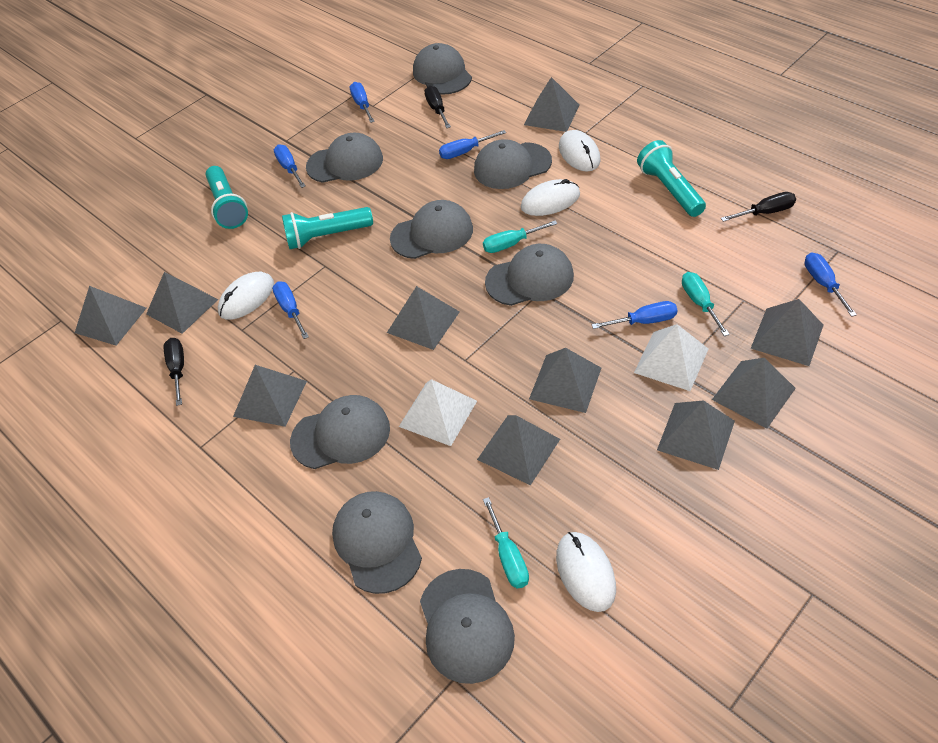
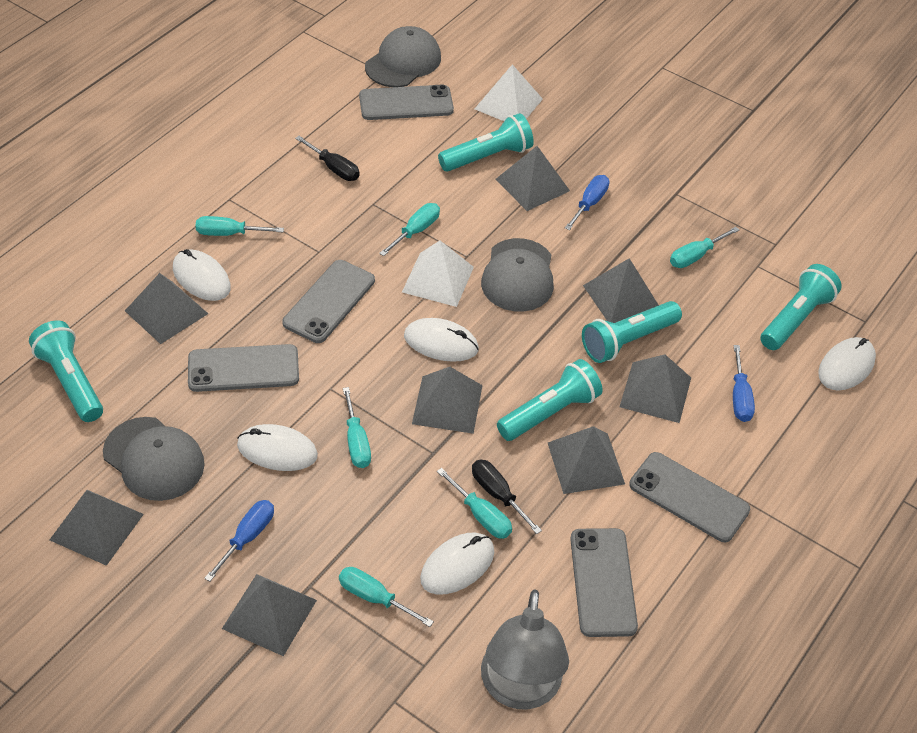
black screwdriver: [164,338,184,406] [425,86,451,128] [721,192,796,222] = 3 -> [295,136,359,181] [472,460,542,534] = 2
blue screwdriver: [272,282,309,339] [274,144,306,188] [350,82,375,123] [439,130,506,159] [592,301,677,329] [805,253,857,317] = 6 -> [204,500,274,581] [565,175,609,230] [733,345,755,422] = 3
grey cap: [290,395,390,469] [306,133,383,183] [332,491,422,594] [390,200,473,259] [413,43,472,95] [420,569,515,684] [474,139,552,189] [485,244,574,306] = 8 -> [103,417,205,501] [365,26,441,87] [481,238,554,312] = 3
grey lamp: none = 0 -> [481,589,569,709] = 1
grey phone: none = 0 -> [188,344,299,392] [282,260,375,343] [359,85,454,120] [570,528,638,637] [629,452,750,542] = 5
grey pyramid: [75,286,147,346] [146,272,219,334] [233,365,307,427] [387,286,460,350] [477,415,560,486] [524,77,580,132] [529,348,601,413] [657,400,735,470] [712,358,796,429] [751,299,824,366] = 10 -> [50,490,144,566] [125,273,208,344] [222,574,317,656] [412,367,483,434] [495,146,570,211] [548,426,625,494] [583,258,659,323] [620,354,691,423] = 8
turquoise flashlight: [206,166,248,229] [282,207,373,249] [637,140,706,217] = 3 -> [29,320,103,422] [438,113,534,172] [497,359,603,441] [582,301,682,363] [760,264,842,350] = 5
turquoise screwdriver: [483,221,558,253] [483,497,529,588] [682,272,730,336] = 3 -> [195,216,284,236] [339,567,434,627] [343,387,371,468] [379,203,440,256] [437,468,512,539] [670,227,739,268] = 6
white mouse: [218,272,274,320] [521,179,580,216] [556,532,616,612] [559,130,600,172] = 4 -> [173,249,231,301] [237,424,318,471] [404,318,479,362] [420,533,494,595] [818,337,876,391] = 5

